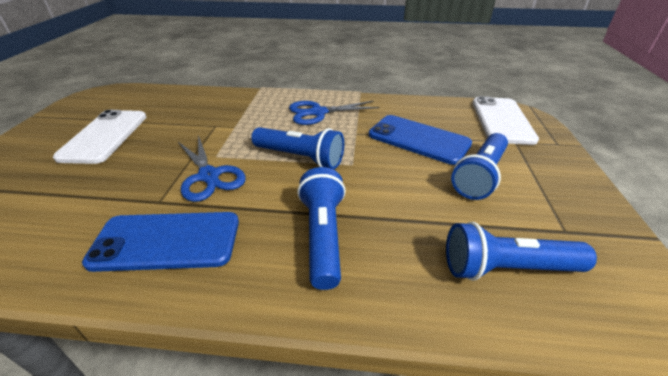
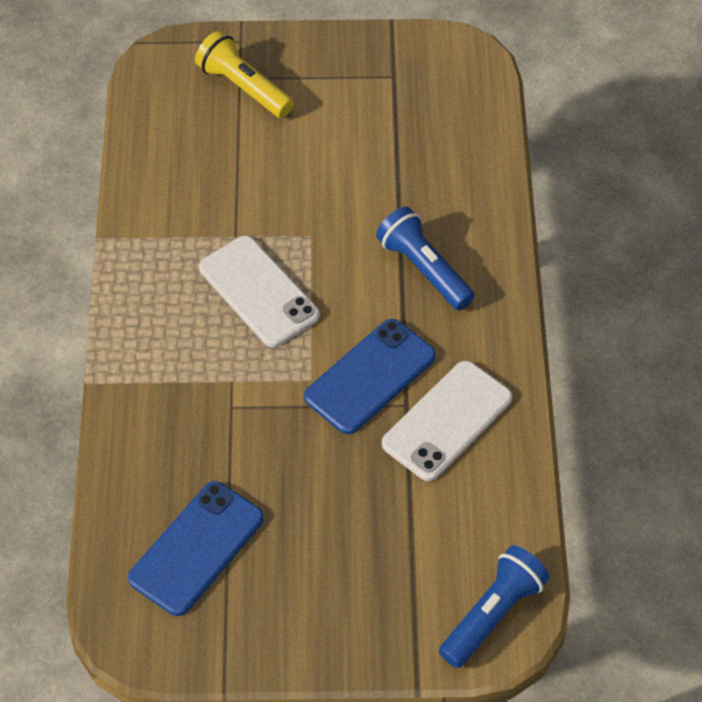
blue flashlight: [251,127,344,169] [297,167,346,290] [446,222,597,281] [451,133,508,200] = 4 -> [376,206,475,310] [439,545,550,668] = 2
blue scissors: [178,135,246,202] [289,101,380,125] = 2 -> none = 0
yellow flashlight: none = 0 -> [195,31,294,118] = 1

